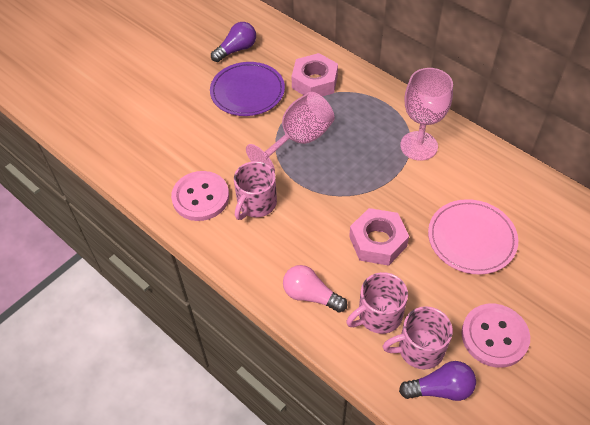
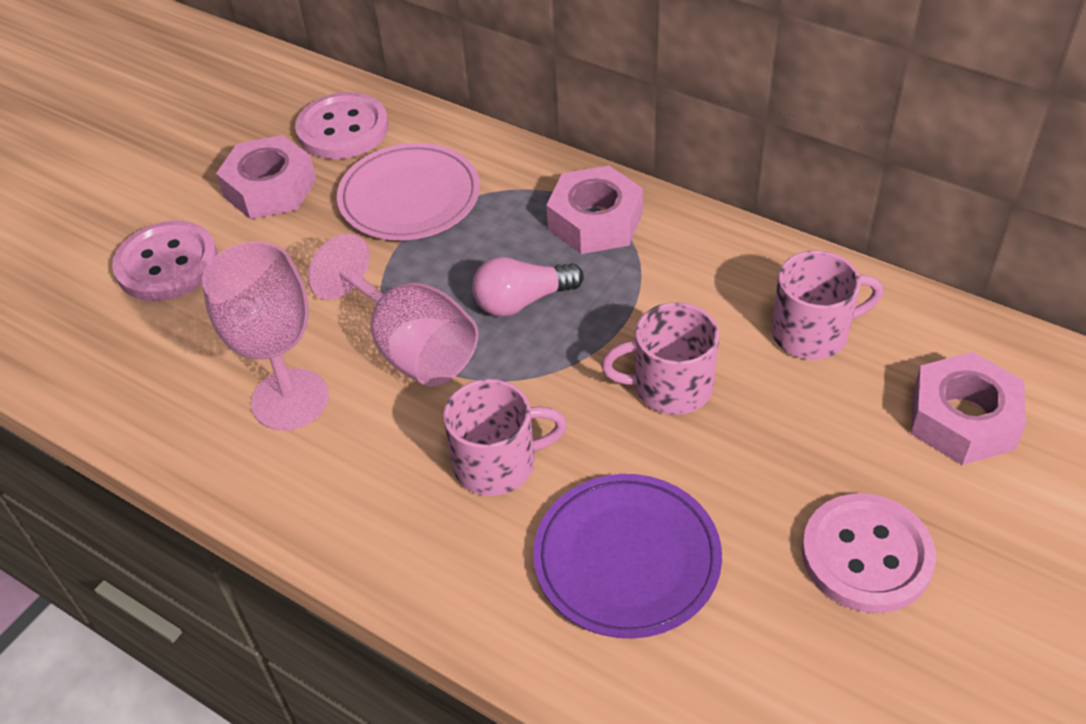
pink button: [171,171,229,221] [461,304,530,368] = 2 -> [112,221,218,301] [295,92,388,159] [802,493,936,613] = 3
pink nut: [291,53,338,96] [349,208,409,266] = 2 -> [216,135,316,219] [546,165,643,254] [911,352,1026,465] = 3
purple light bulb: [211,22,256,62] [399,361,476,401] = 2 -> none = 0

